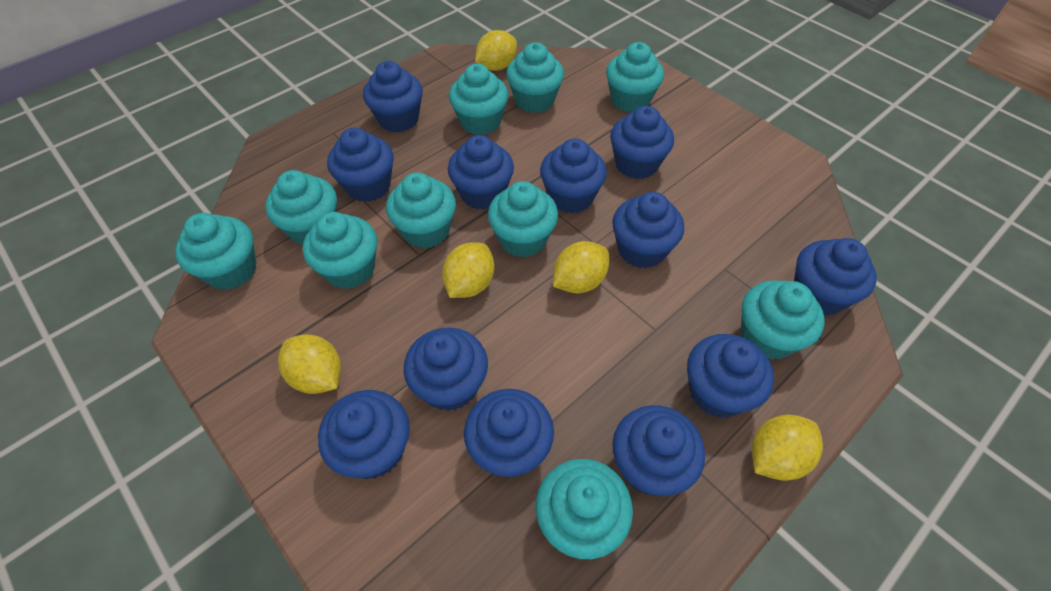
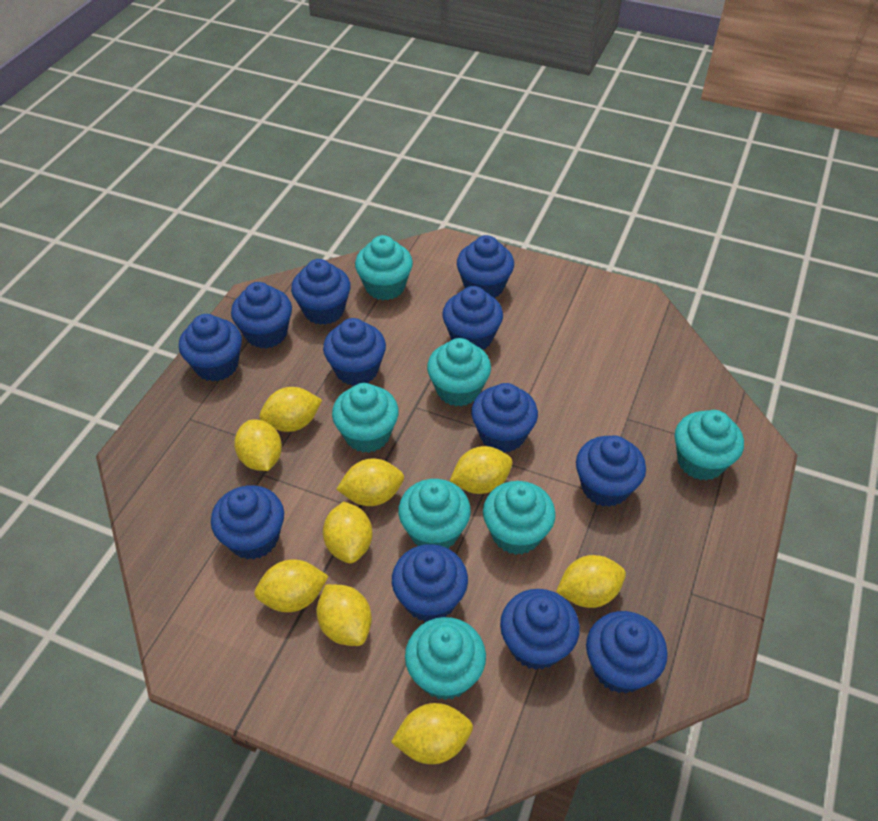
turquoise cupcake: [175,213,256,290] [265,170,337,245] [303,212,377,289] [386,172,456,248] [449,64,508,135] [488,181,558,257] [506,42,564,113] [536,459,633,559] [606,42,664,112] [741,280,825,360] = 10 -> [332,383,399,453] [355,235,413,300] [398,479,471,549] [405,617,486,700] [427,338,491,407] [483,481,556,555] [675,410,744,481] = 7
yellow lemon: [278,334,341,394] [442,242,495,298] [475,30,517,71] [553,241,609,293] [752,415,823,481] = 5 -> [234,420,282,471] [254,559,329,612] [259,387,322,432] [317,584,372,646] [323,502,372,563] [336,458,404,506] [391,703,473,764] [450,446,513,494] [556,555,626,608] = 9

